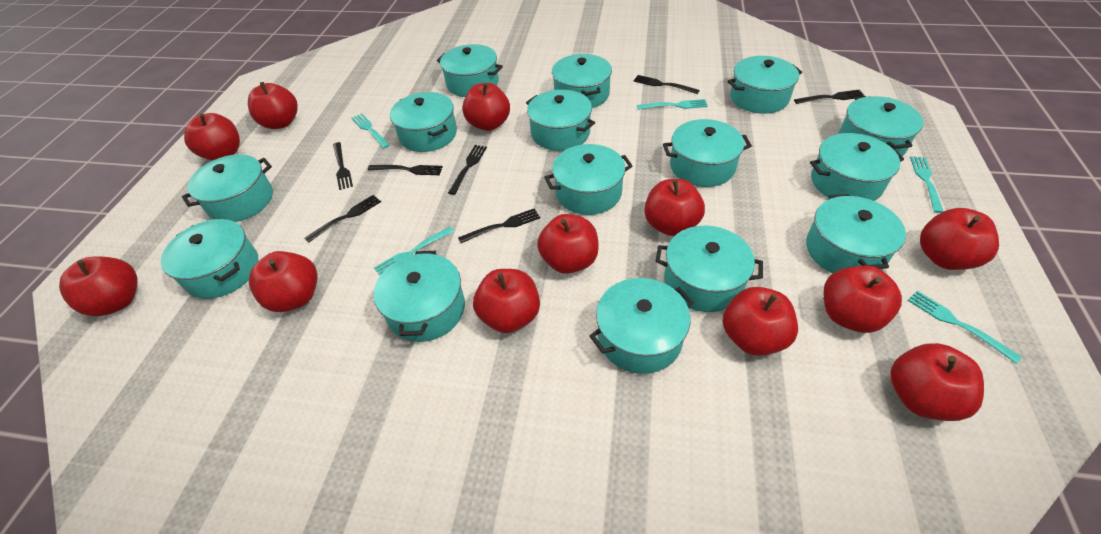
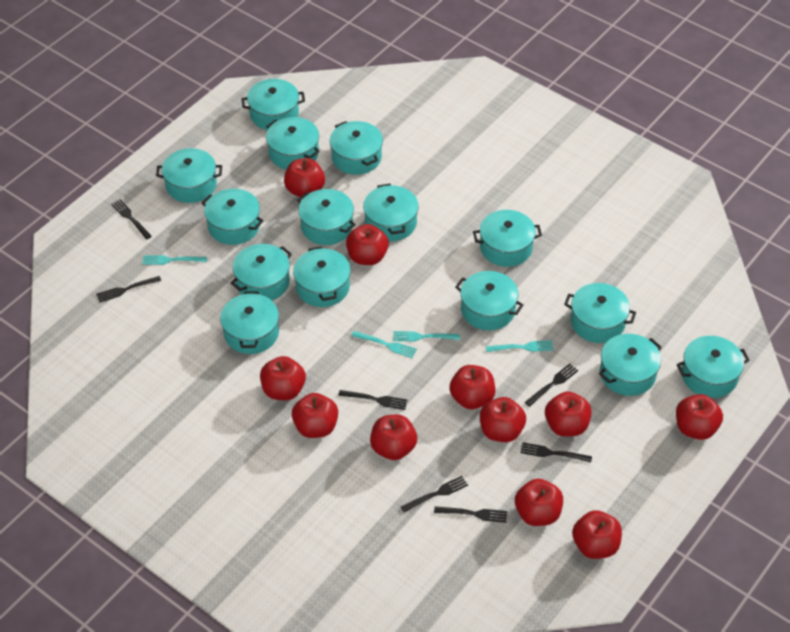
red apple: [59,256,138,316] [184,113,240,161] [248,82,298,129] [249,251,318,312] [462,83,510,131] [473,269,540,333] [537,214,599,274] [644,179,705,236] [723,287,798,356] [823,266,902,333] [890,343,984,421] [920,208,999,270] = 12 -> [260,356,306,400] [284,158,325,197] [292,393,338,438] [346,224,389,265] [370,414,417,460] [449,365,495,409] [480,397,526,442] [515,479,563,526] [545,391,592,437] [572,510,622,559] [676,394,723,440] = 11
turquoise fork: [351,113,390,148] [374,227,455,275] [637,99,708,110] [907,291,1022,364] [910,156,943,213] = 5 -> [142,255,207,265] [352,331,417,358] [393,331,460,342] [486,340,554,352] = 4

